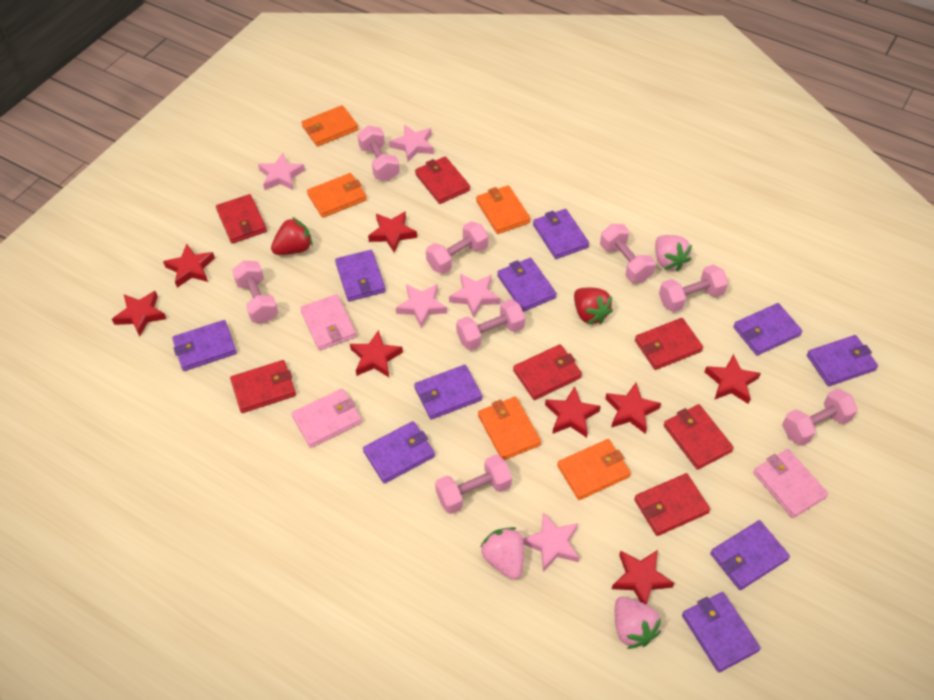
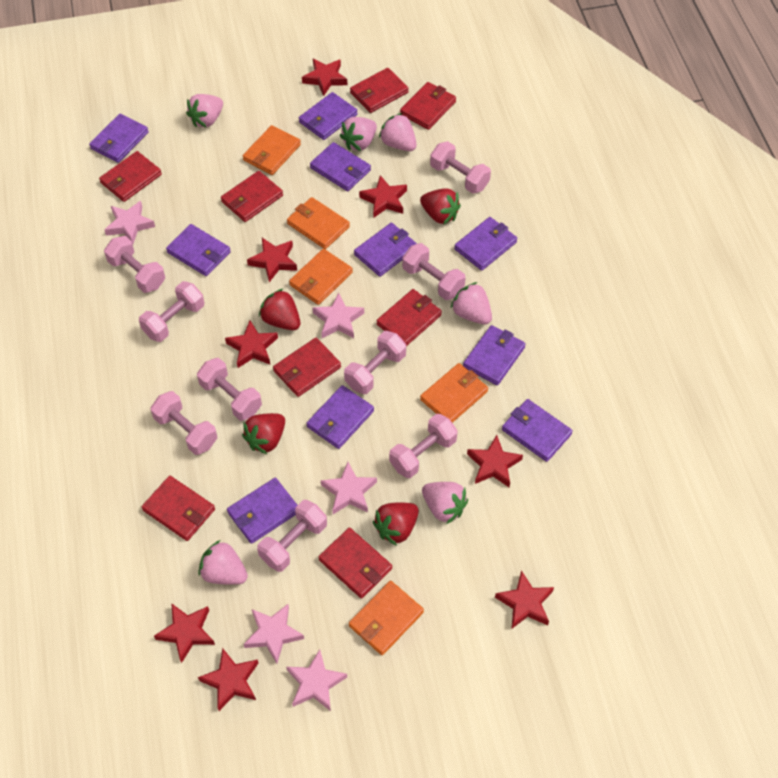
pink dumbbell: [232,261,279,323] [357,126,400,181] [426,221,488,274] [435,455,512,514] [456,299,525,350] [600,224,656,283] [659,265,728,312] [782,388,858,446] = 8 -> [104,236,165,293] [139,281,205,342] [150,391,217,455] [197,358,262,421] [257,500,327,572] [344,331,406,394] [389,414,458,478] [402,243,466,300] [430,141,491,194] = 9
pink strawberry: [480,527,524,580] [615,597,661,649] [655,235,692,272] = 3 -> [186,94,223,128] [198,540,248,585] [340,117,377,151] [379,113,417,151] [422,482,468,524] [451,282,492,324] = 6
pink wallet: [292,388,362,448] [300,294,356,351] [753,449,828,518] = 3 -> none = 0
red strawberry: [271,217,313,255] [574,288,613,324] = 2 -> [242,413,285,454] [259,288,300,330] [373,502,419,546] [420,188,461,225] = 4
red wallet: [216,194,267,243] [230,360,296,413] [415,156,470,204] [513,344,582,400] [634,473,710,536] [635,318,703,370] [664,404,734,470] = 7 -> [99,151,162,202] [142,476,215,541] [221,171,283,222] [273,338,341,397] [318,528,392,598] [350,68,409,113] [377,289,442,346] [400,82,456,130] = 8

